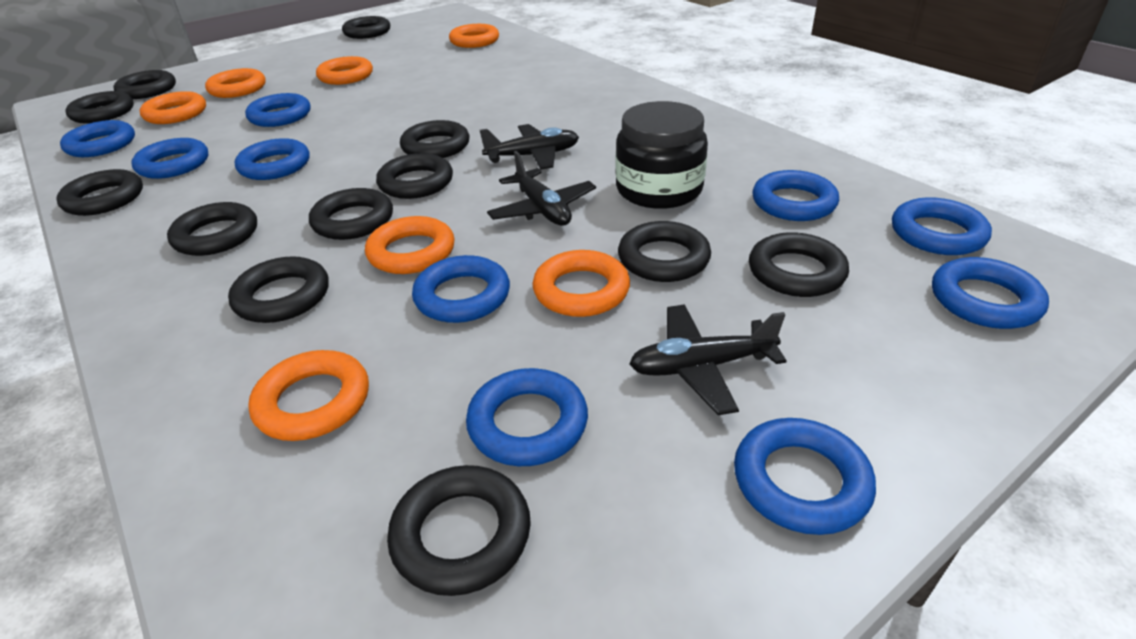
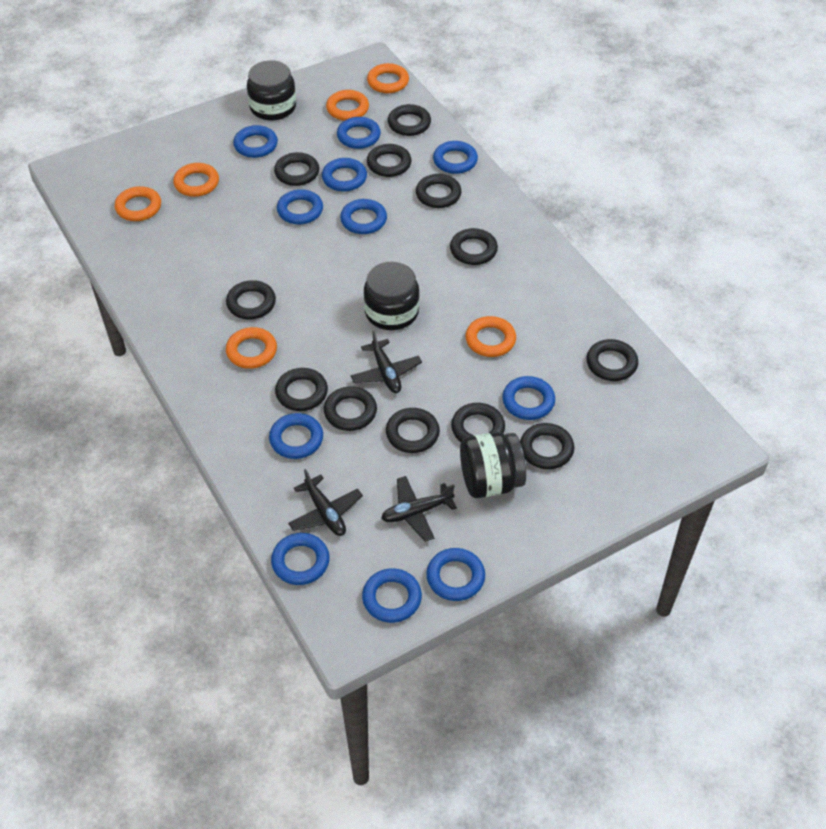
black jar: [616,101,708,209] = 1 -> [247,60,296,120] [364,262,420,330] [460,432,526,498] = 3
blue ring: [60,120,135,157] [131,138,209,179] [235,138,309,180] [245,93,310,127] [412,255,510,323] [466,368,588,466] [734,418,876,535] [753,170,839,221] [892,197,992,255] [932,257,1049,329] = 10 -> [233,125,278,158] [269,413,323,459] [271,533,330,585] [277,189,323,224] [322,158,367,191] [337,117,381,149] [340,199,387,234] [362,568,422,623] [426,548,485,601] [433,141,478,174] [502,376,555,420] = 11
orange ring: [140,91,206,124] [205,68,266,98] [248,350,369,441] [316,56,373,85] [365,216,455,274] [449,24,499,48] [532,250,630,317] = 7 -> [115,186,161,221] [173,163,219,197] [226,327,277,369] [326,90,369,121] [367,63,409,93] [466,316,516,357] = 6

